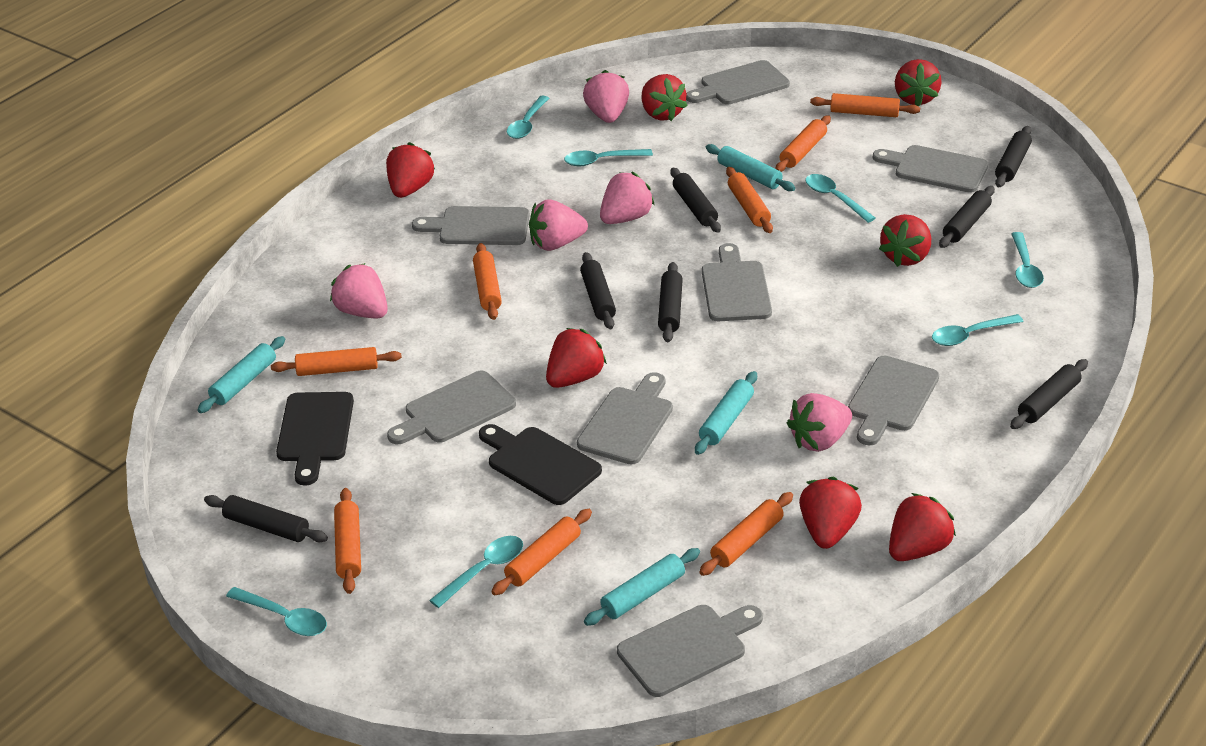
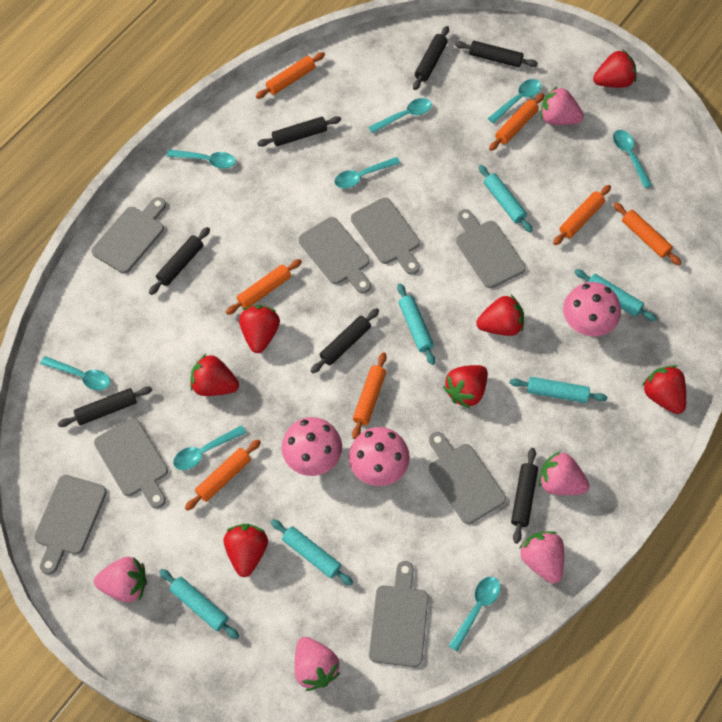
black cutting board: [276,392,354,486] [479,424,602,505] = 2 -> none = 0
orange rolling pin: [271,347,402,376] [334,488,361,594] [473,243,502,320] [491,509,592,596] [699,492,793,576] [726,167,773,233] [776,115,831,172] [810,93,920,117] = 8 -> [185,439,261,511] [226,259,302,315] [256,52,325,99] [352,352,387,439] [489,93,544,151] [553,185,611,245] [613,202,682,266] = 7
pink mushroom: none = 0 -> [282,417,342,476] [349,427,410,486] [563,282,621,336] = 3
turquoise rolling pin: [198,336,285,413] [584,548,700,626] [695,371,757,455] [706,144,795,191] = 4 -> [159,569,239,639] [271,519,353,586] [397,283,435,365] [479,165,533,232] [510,377,608,403] [574,269,657,321] = 6
turquoise spoon: [226,587,327,636] [429,536,523,608] [507,96,549,139] [564,149,653,166] [805,174,875,223] [932,314,1024,346] [1011,232,1044,288] = 7 -> [40,356,110,391] [167,149,236,169] [173,425,246,470] [335,157,400,188] [369,98,432,133] [448,577,501,651] [488,79,541,123] [613,130,652,188] = 8

